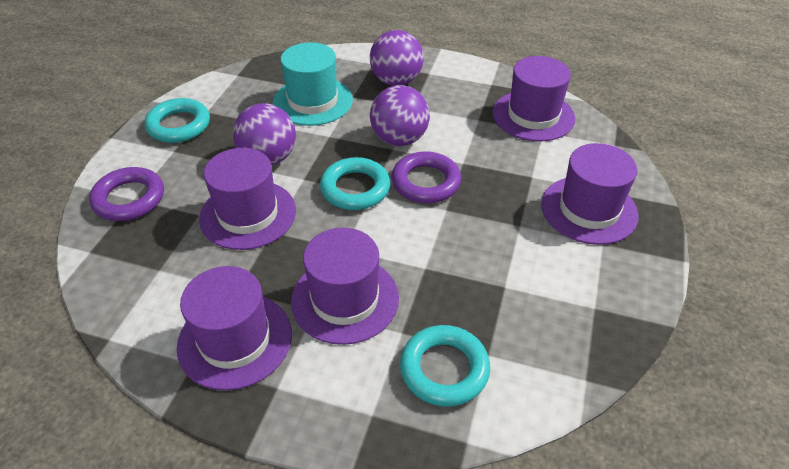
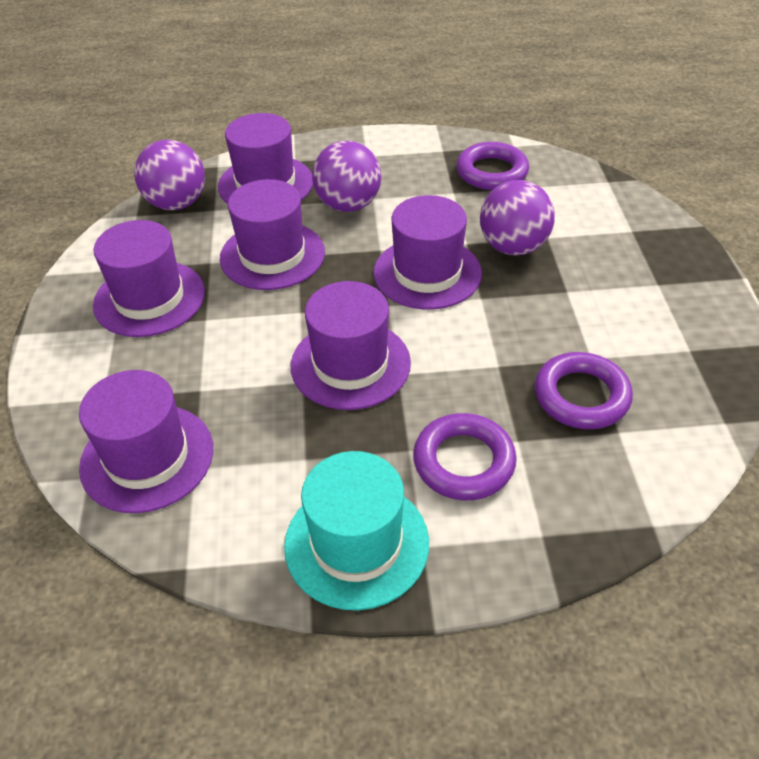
purple hat: [177,266,292,390] [199,148,296,250] [291,228,399,345] [493,56,575,142] [541,143,639,245] = 5 -> [79,370,213,513] [93,220,205,337] [218,113,313,204] [220,179,325,290] [290,281,411,410] [374,195,482,310] = 6
purple ring: [89,167,164,221] [392,151,461,203] = 2 -> [413,413,517,500] [456,142,529,190] [535,352,633,429] = 3
turquoise ring: [145,98,210,143] [320,157,390,210] [400,325,490,407] = 3 -> none = 0

